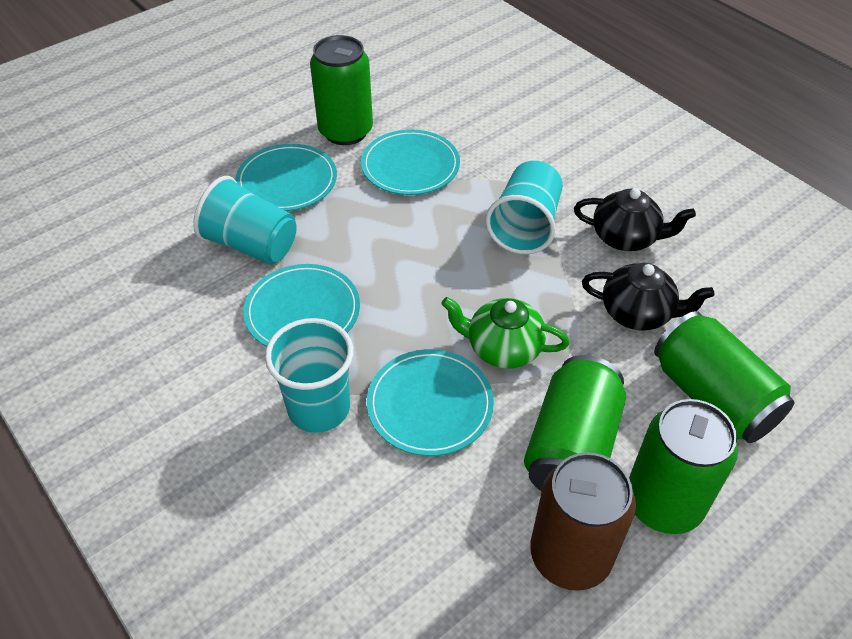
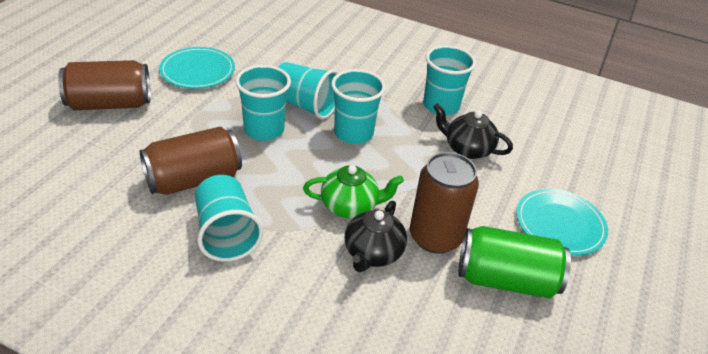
brown can: [530,452,636,591] = 1 -> [58,60,151,110] [140,126,242,195] [410,152,479,254] = 3
green can: [310,35,373,145] [524,355,626,491] [629,399,738,534] [654,311,794,443] = 4 -> [458,226,571,299] = 1
turquoise cup: [193,176,297,264] [265,318,353,433] [485,161,563,254] = 3 -> [195,175,264,262] [235,65,291,141] [278,62,339,119] [331,69,386,144] [423,45,476,116] = 5
turquoise plate: [235,144,337,211] [243,264,360,346] [361,130,460,195] [367,349,494,456] = 4 -> [159,47,235,89] [516,189,608,255] = 2

